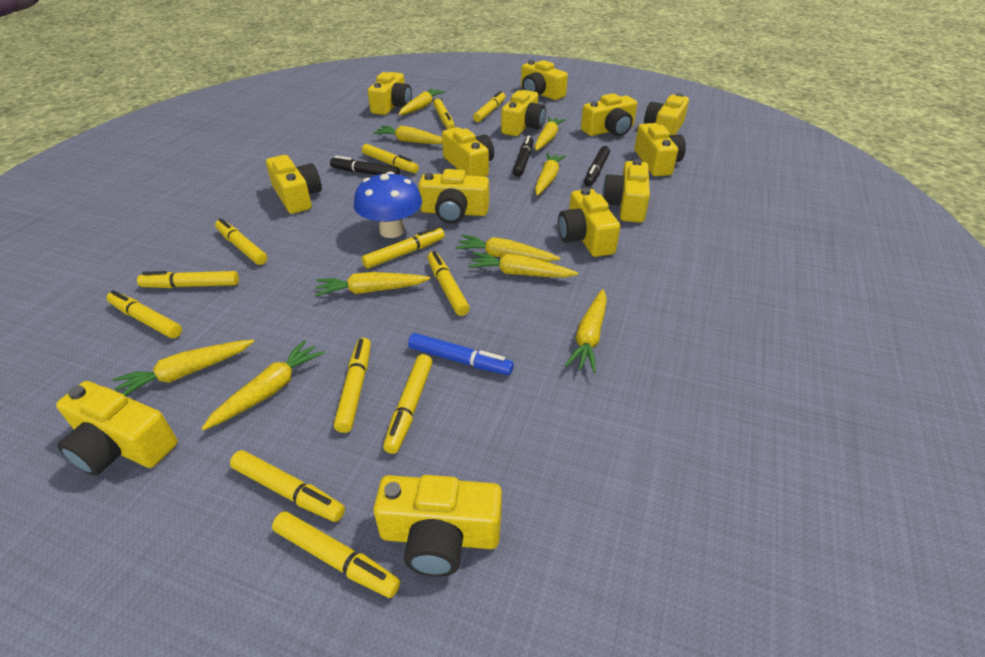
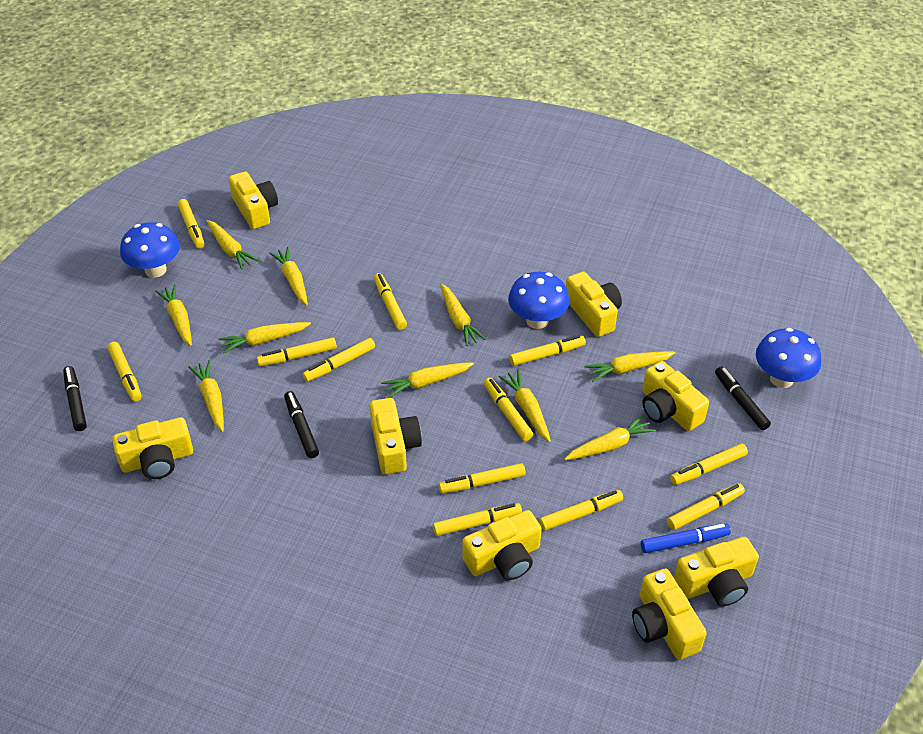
blue mushroom: [354,171,422,238] = 1 -> [120,222,180,278] [508,272,570,329] [756,328,821,388] = 3
yellow camera: [56,381,178,476] [266,155,322,214] [368,72,412,115] [373,475,502,577] [418,169,489,224] [442,127,494,177] [501,90,546,136] [521,60,568,100] [558,188,620,257] [581,93,637,137] [602,159,650,223] [634,123,686,176] [644,93,689,135] = 13 -> [112,417,193,479] [229,171,278,229] [370,398,422,474] [462,510,542,580] [566,272,622,337] [632,569,707,660] [642,361,709,431] [674,537,759,606] = 8

